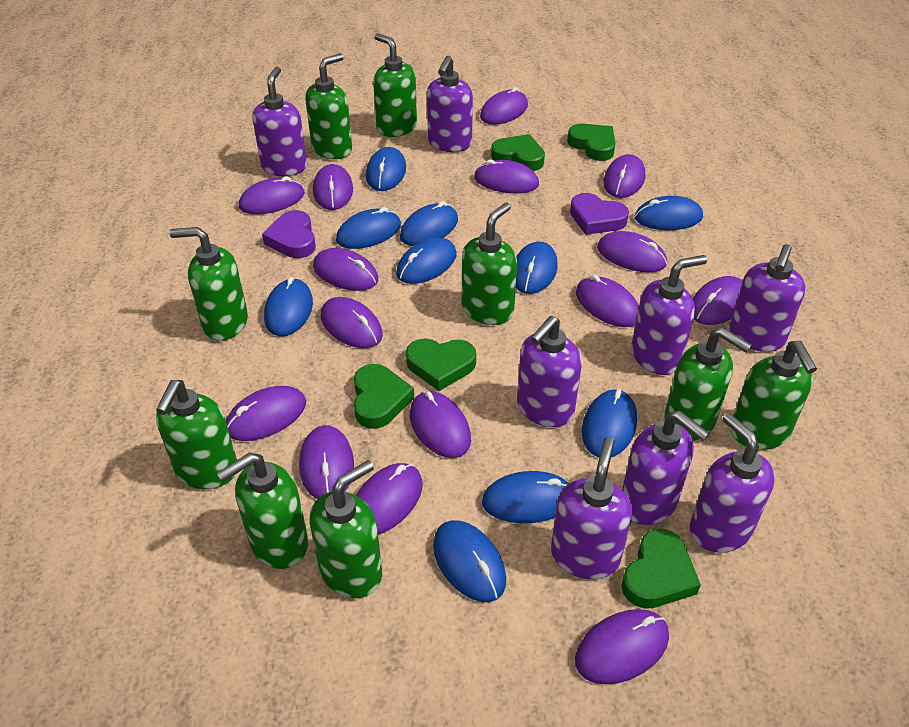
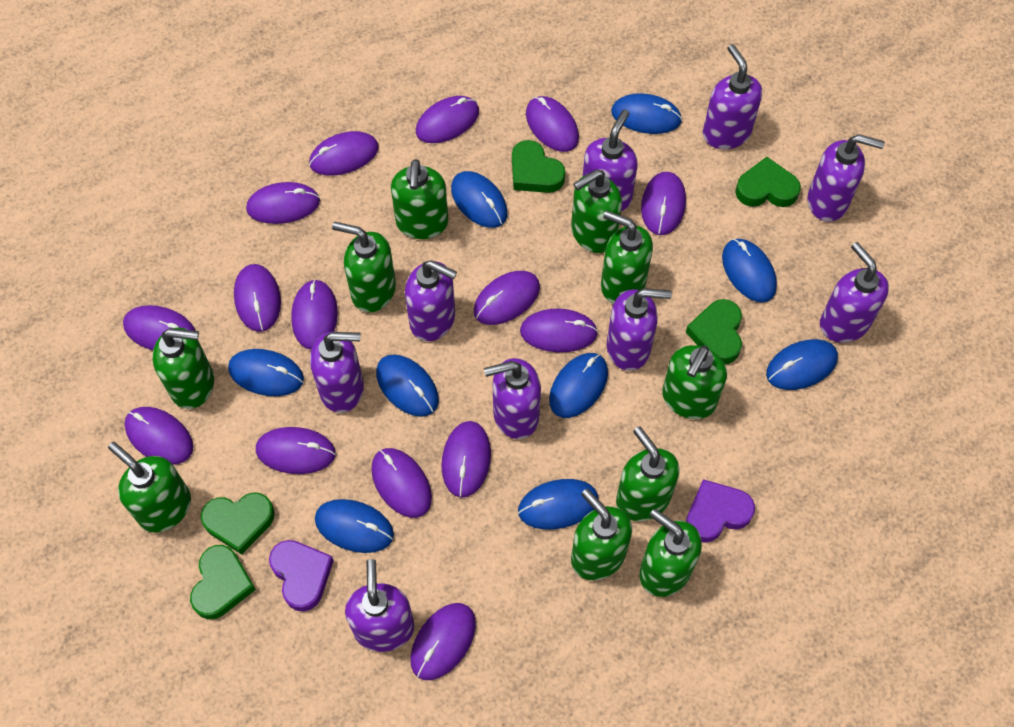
blue mouse: [264,277,313,336] [336,207,401,249] [366,147,406,191] [396,237,457,284] [400,201,458,246] [433,520,506,602] [482,471,569,523] [516,241,558,294] [582,389,637,458] [635,196,703,230] = 10 -> [228,349,304,396] [315,499,394,553] [376,354,439,417] [451,171,507,228] [518,479,599,530] [549,353,608,418] [611,93,682,134] [722,239,777,303] [766,339,838,390] = 9
green soap dispenser: [156,380,237,489] [169,227,248,341] [217,453,308,569] [305,53,352,159] [310,460,382,598] [373,33,417,137] [462,203,517,325] [664,327,752,441] [730,341,817,450] = 9 -> [108,442,191,532] [152,327,214,409] [332,222,396,312] [391,159,449,239] [571,169,622,253] [571,489,632,580] [601,210,653,304] [616,426,680,521] [640,509,702,597] [662,345,727,419] = 10
purple soap dispenser: [252,67,307,176] [427,56,473,152] [517,316,582,427] [551,437,632,579] [622,411,709,525] [631,255,707,375] [690,413,775,553] [729,244,805,352] = 8 -> [310,331,364,413] [345,559,414,652] [405,260,457,341] [484,358,541,439] [582,109,638,211] [607,288,672,371] [703,44,762,149] [808,134,885,222] [820,242,889,343] = 9

